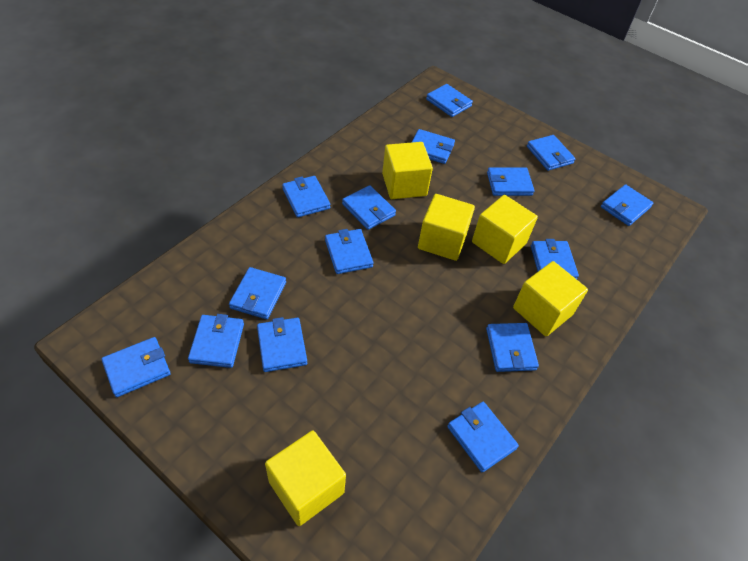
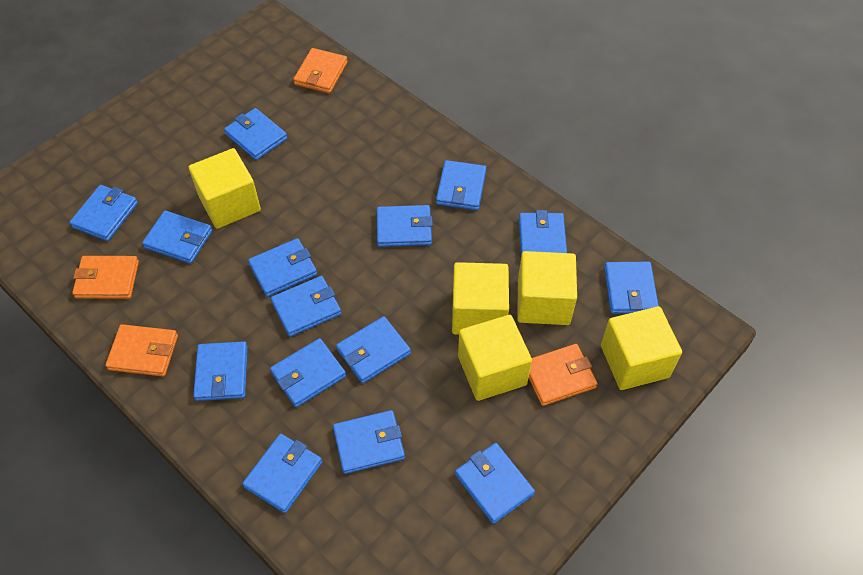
orange wallet: none = 0 -> [72,256,139,299] [105,324,178,377] [293,48,348,93] [529,344,597,406] = 4

